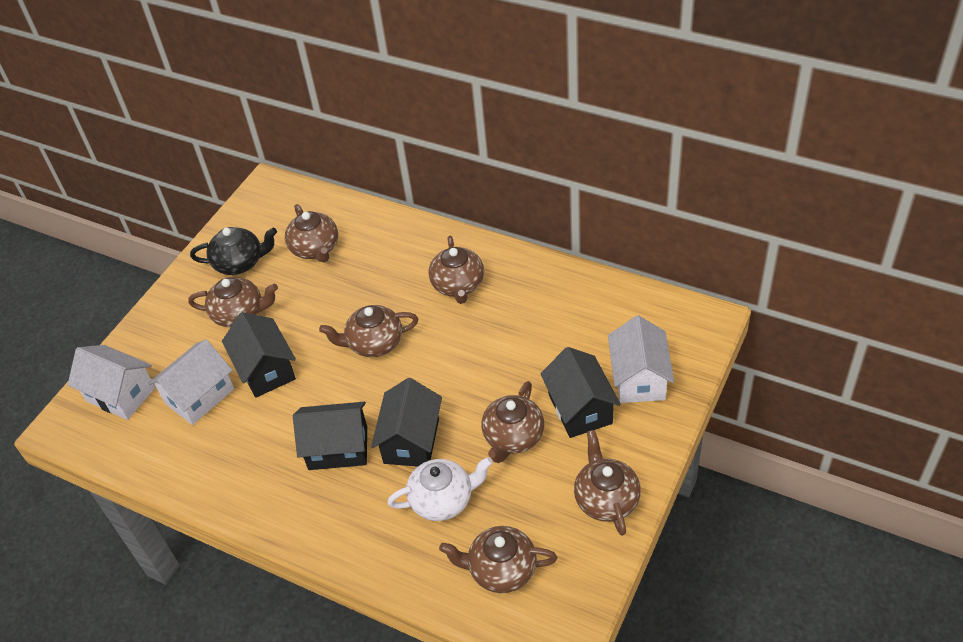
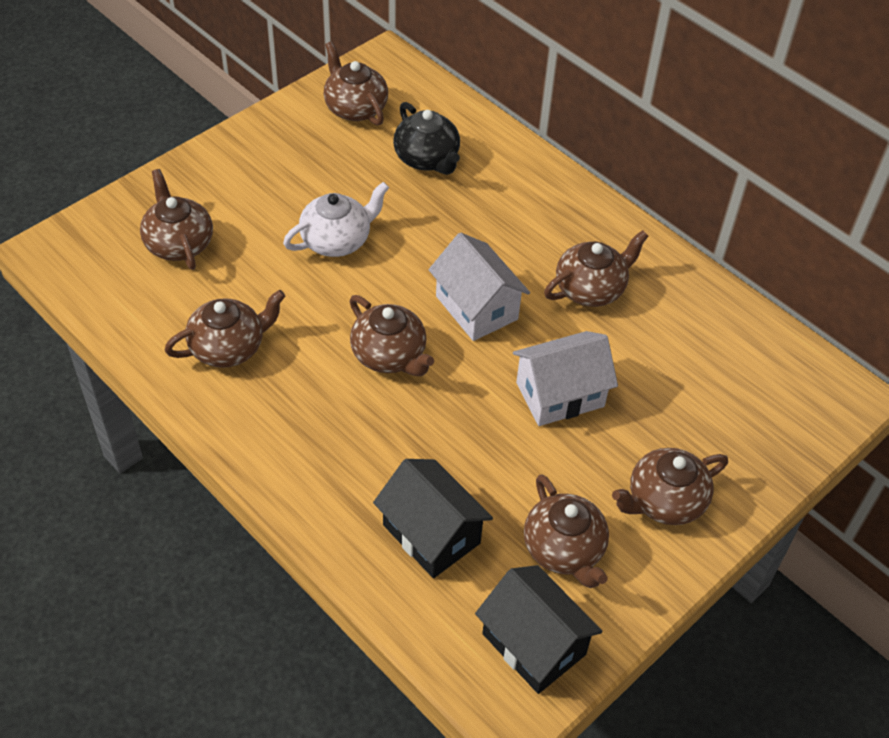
black house: [222,312,296,398] [293,402,367,470] [371,378,442,467] [540,347,621,438] = 4 -> [373,459,493,578] [475,565,603,694] = 2
white house: [68,345,155,420] [148,339,234,425] [608,315,674,403] = 3 -> [429,233,530,341] [513,331,618,426] = 2

